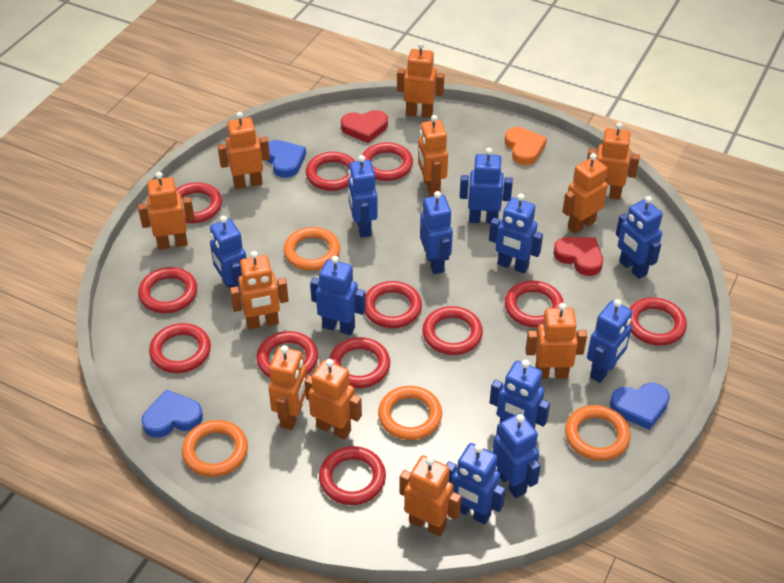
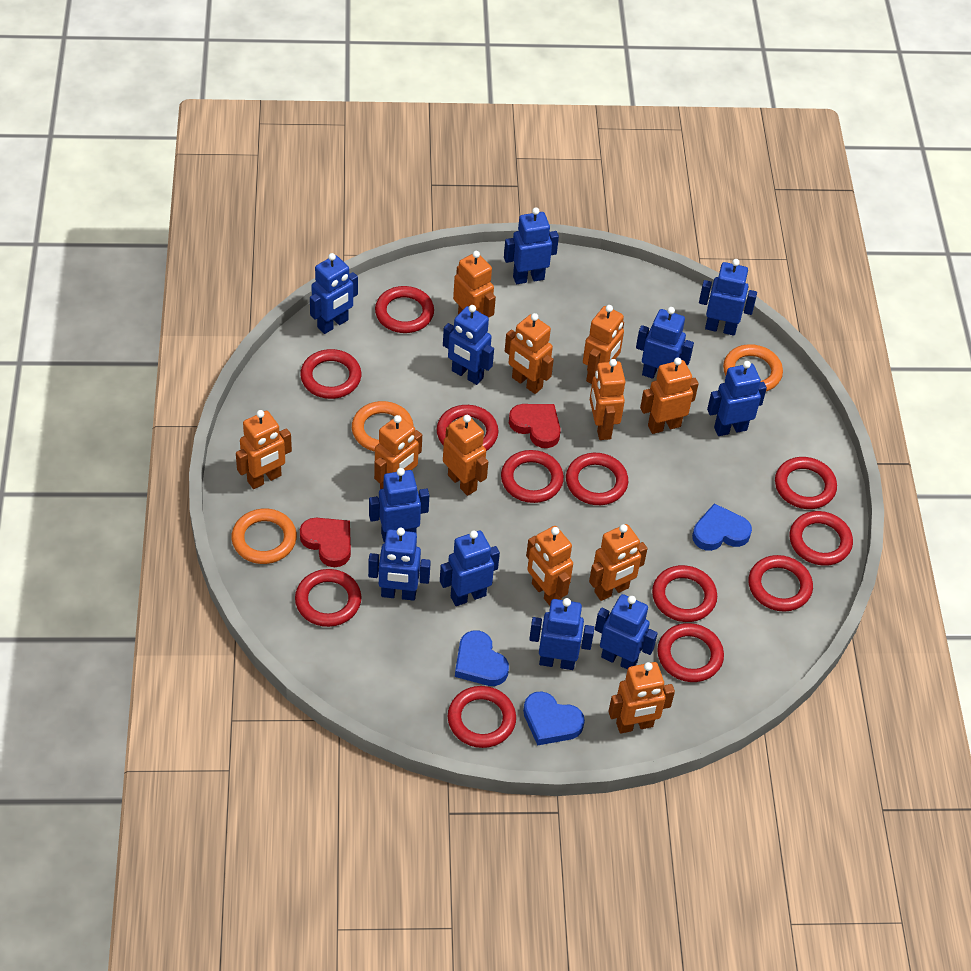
orange heart: [505,127,547,165] = 1 -> none = 0
orange ring: [182,420,248,477] [283,227,340,271] [378,386,442,440] [565,405,631,461] = 4 -> [231,509,297,564] [352,401,414,452] [723,344,783,391] = 3

